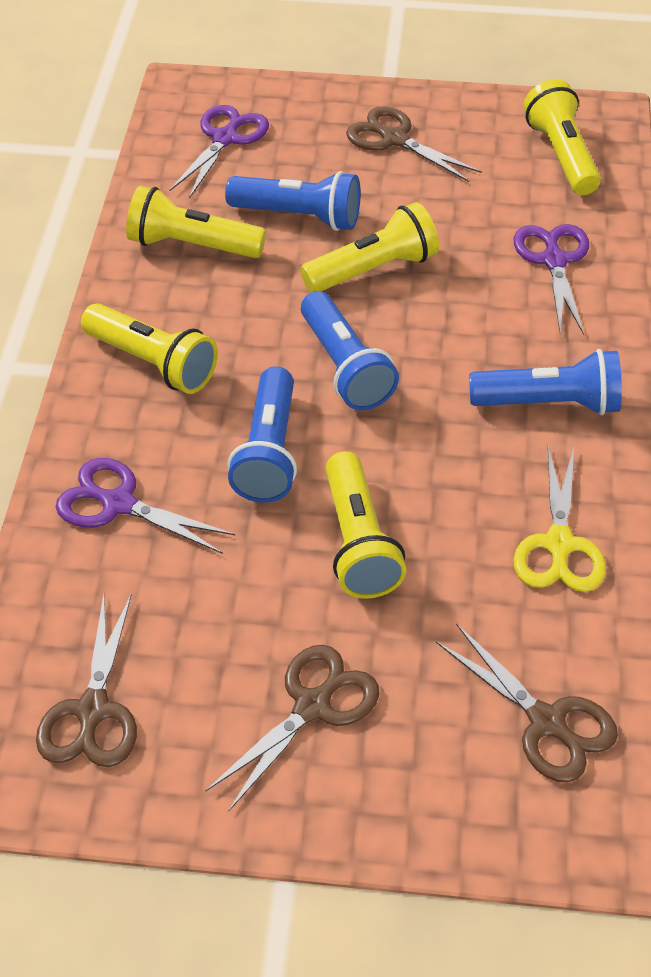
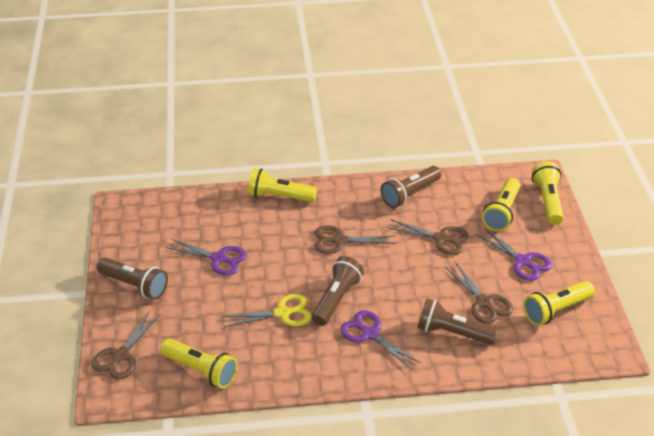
blue flashlight: [225,171,361,231] [228,367,297,503] [301,291,399,410] [469,349,622,415] = 4 -> none = 0
brown flashlight: none = 0 -> [97,257,168,300] [312,256,364,326] [381,166,441,208] [417,298,498,345] = 4

